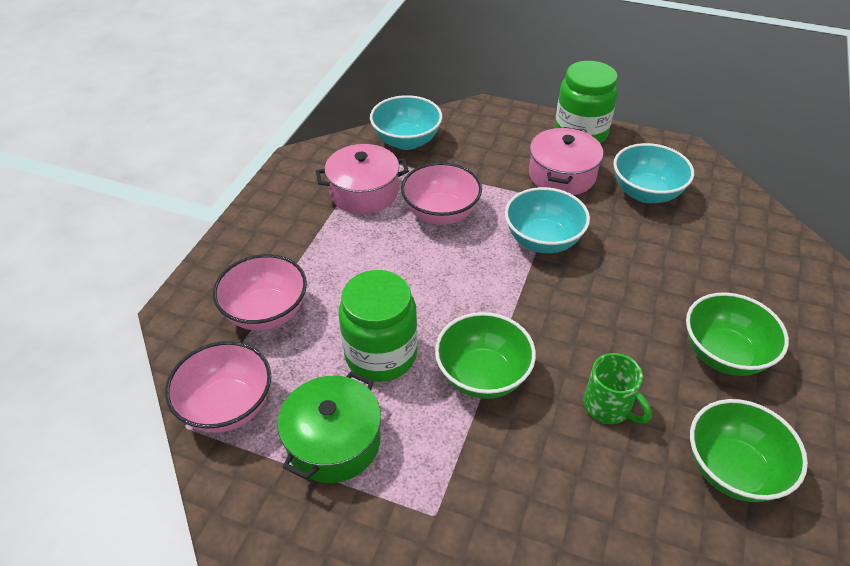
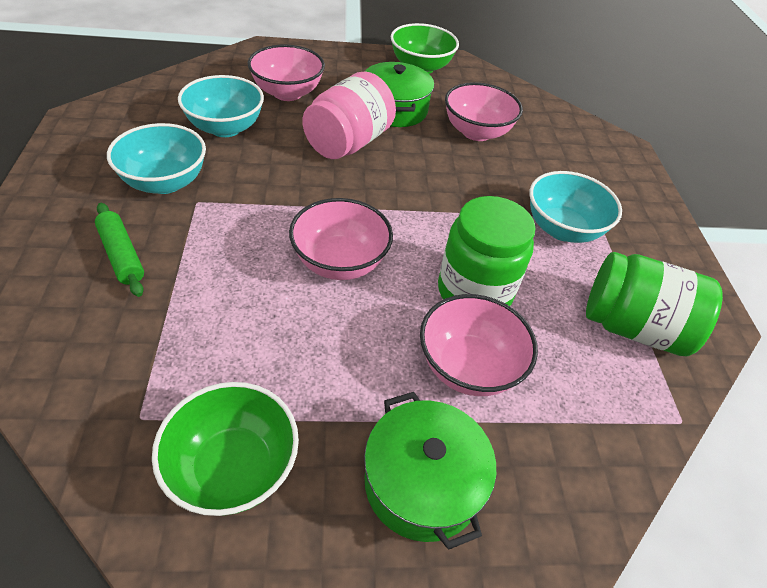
green bowl: [435,312,536,399] [686,292,789,376] [690,399,808,502] = 3 -> [152,382,299,516] [391,23,459,74] = 2
green mug: [583,353,652,424] = 1 -> none = 0
green pot: [277,371,381,483] = 1 -> [364,62,434,127] [364,392,496,550] = 2
green rolling pin: none = 0 -> [95,203,144,297] = 1
pink bowl: [165,341,271,433] [213,254,307,331] [401,162,482,225] = 3 -> [248,44,325,101] [289,198,393,280] [420,294,538,396] [445,82,523,141] = 4
pink jar: none = 0 -> [302,72,396,159] = 1
pink pot: [316,144,409,214] [529,127,603,195] = 2 -> none = 0

